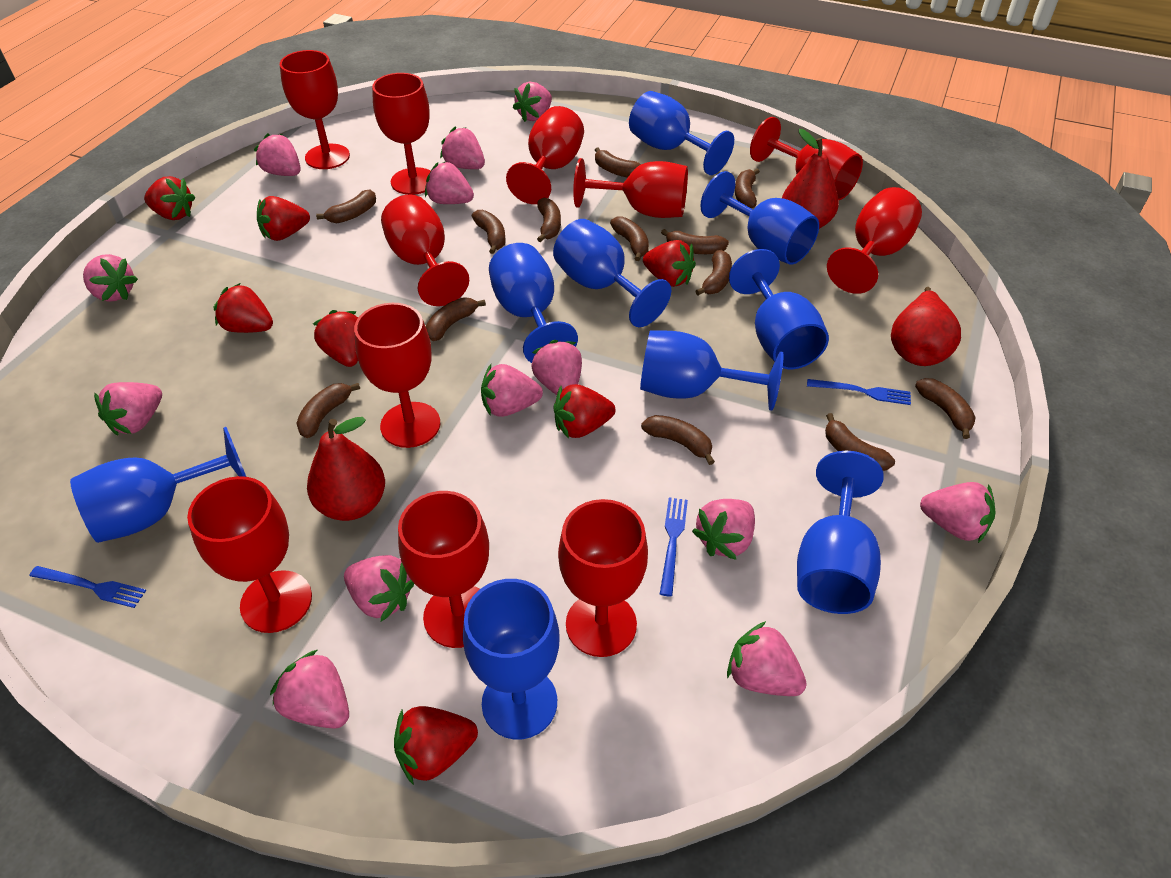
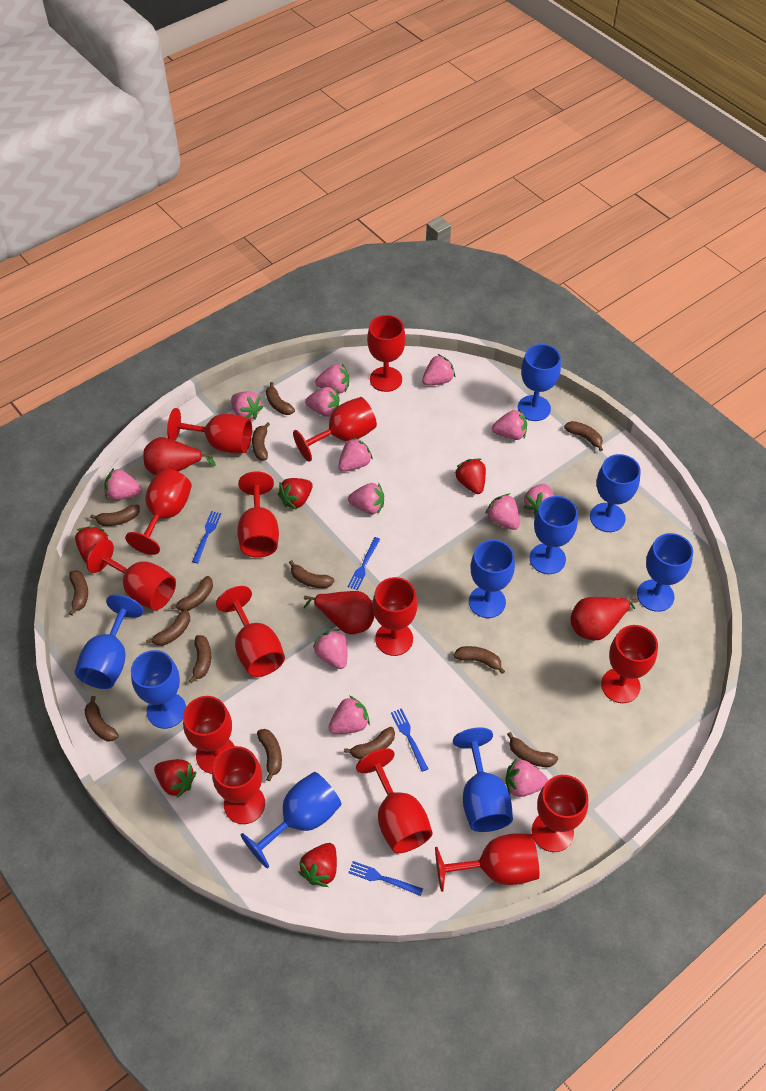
blue fork: [30,566,146,608] [660,498,688,596] [807,379,911,405] = 3 -> [192,511,221,563] [347,537,380,590] [348,861,423,896] [391,708,428,772] = 4
brown banana: [296,383,360,438] [316,190,376,223] [426,297,486,341] [472,210,506,254] [537,198,561,242] [595,147,641,177] [610,216,649,261] [641,415,715,465] [661,229,729,254] [695,250,732,295] [735,168,760,208] [825,413,895,471] [915,378,976,439] = 13 -> [69,570,88,615] [84,696,119,741] [90,504,140,526] [146,610,190,646] [170,576,213,611] [189,635,211,683] [252,422,270,460] [257,729,282,781] [266,382,295,415] [289,560,334,588] [344,727,395,759] [453,646,505,674] [507,732,558,767] [564,421,603,451] = 14
red goblet: [187,476,312,633] [280,50,350,169] [354,303,440,448] [372,73,430,195] [381,195,469,306] [398,491,489,648] [506,106,584,204] [558,499,648,657] [573,158,688,218] [750,117,863,200] [827,187,922,294] = 11 -> [87,539,176,610] [125,468,192,555] [167,408,252,453] [183,696,234,774] [212,746,265,824] [216,586,285,677] [237,471,279,558] [293,397,377,462] [356,748,433,853] [367,315,406,392] [373,577,418,656] [435,834,539,892] [532,775,588,852] [601,625,658,703] = 14
red strawberry: [144,176,195,220] [213,283,273,333] [257,196,310,241] [313,310,358,367] [394,706,478,785] [554,384,615,438] [643,240,696,287] = 7 -> [75,526,108,563] [154,759,196,798] [278,478,313,509] [299,843,337,887] [455,458,486,494] = 5

